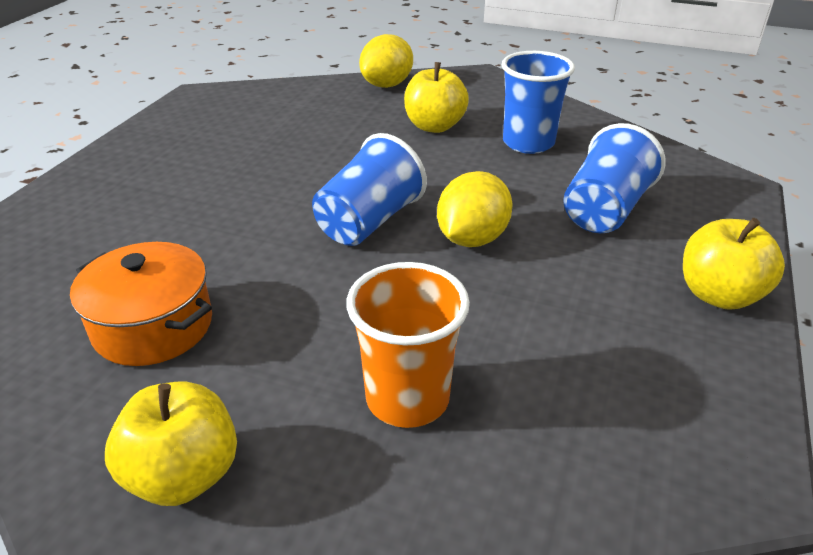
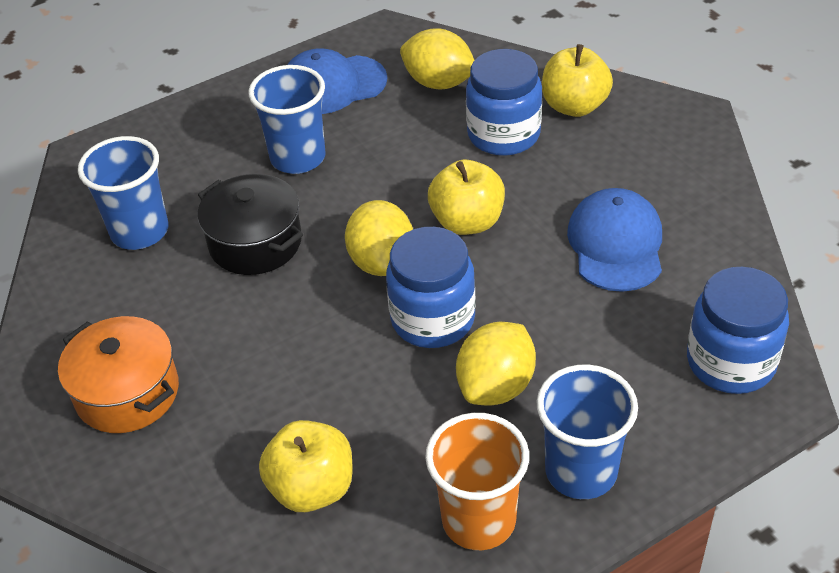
black pot: none = 0 -> [197,174,303,275] = 1
blue cap: none = 0 -> [287,49,387,114] [567,188,662,292] = 2
blue jar: none = 0 -> [386,227,476,348] [466,49,542,156] [687,267,789,394] = 3
yellow lemon: [359,34,413,88] [437,171,513,247] = 2 -> [345,200,413,276] [400,28,474,89] [456,322,536,406] = 3

